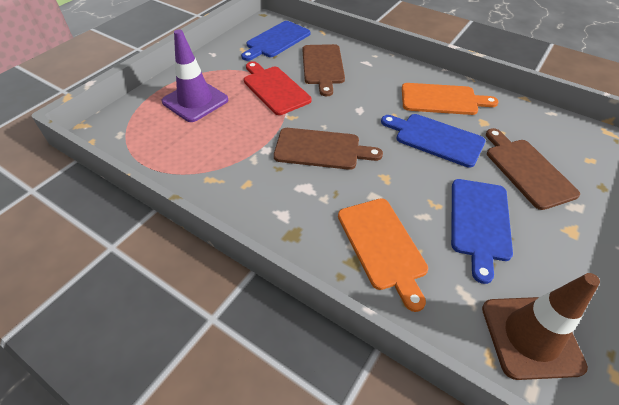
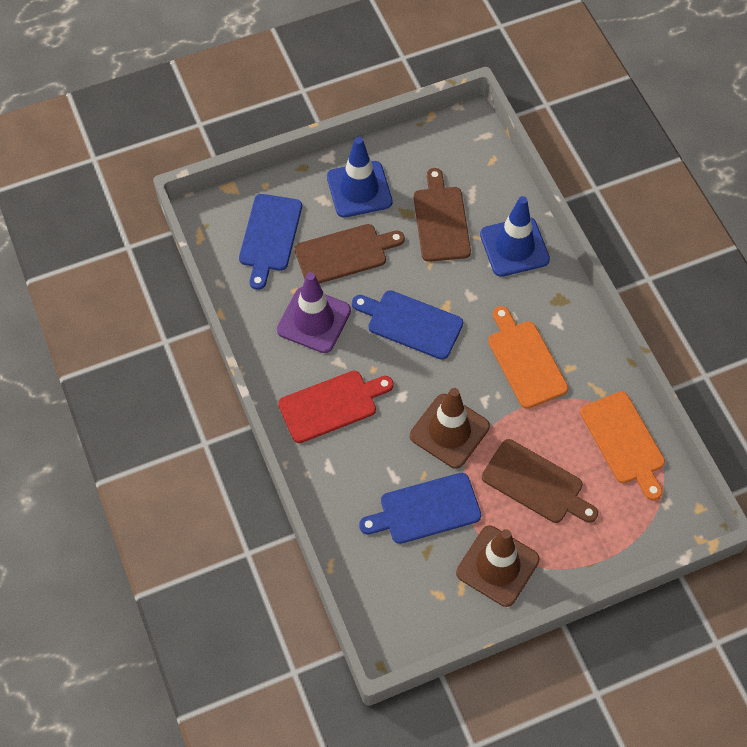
blue traffic cone: none = 0 -> [327,137,392,218] [480,196,550,277] = 2
brown traffic cone: [482,273,600,380] = 1 -> [410,388,490,468] [456,526,540,607] = 2

